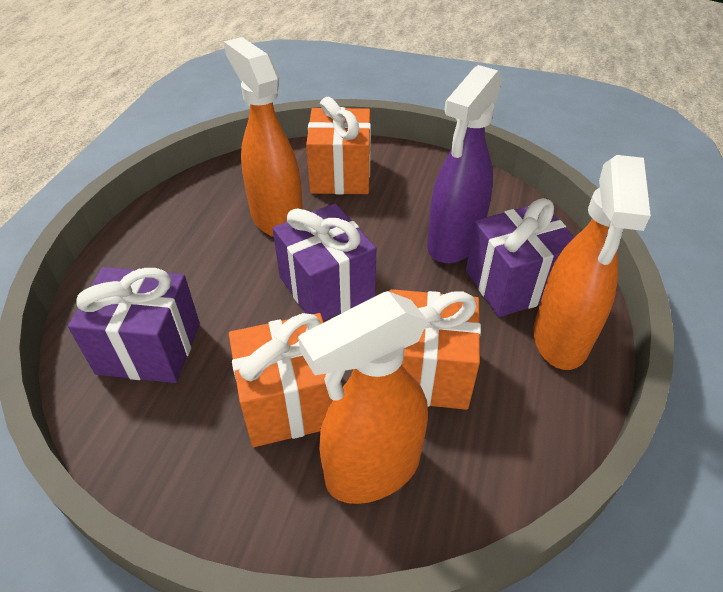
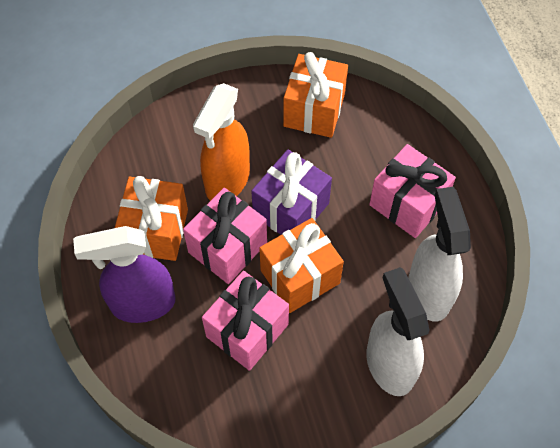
orange spray bottle: [224,37,303,237] [298,291,428,504] [533,155,651,370] = 3 -> [193,83,250,201] = 1
pink gift: none = 0 -> [183,188,267,284] [202,271,289,371] [369,144,456,238] = 3
purple gift: [68,267,200,383] [273,203,376,321] [466,198,574,317] = 3 -> [251,150,332,235] = 1
white spray bottle: none = 0 -> [366,267,430,396] [408,187,471,322] = 2

